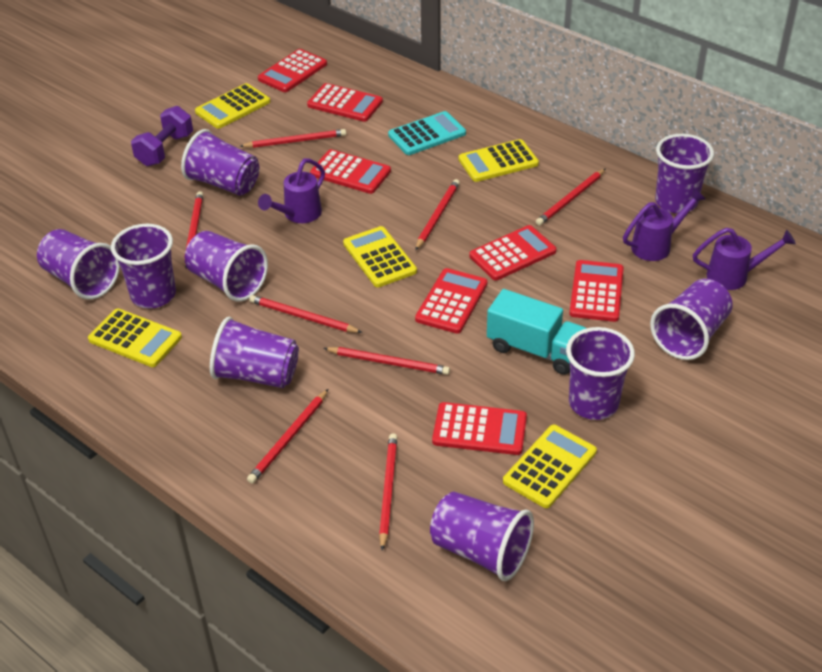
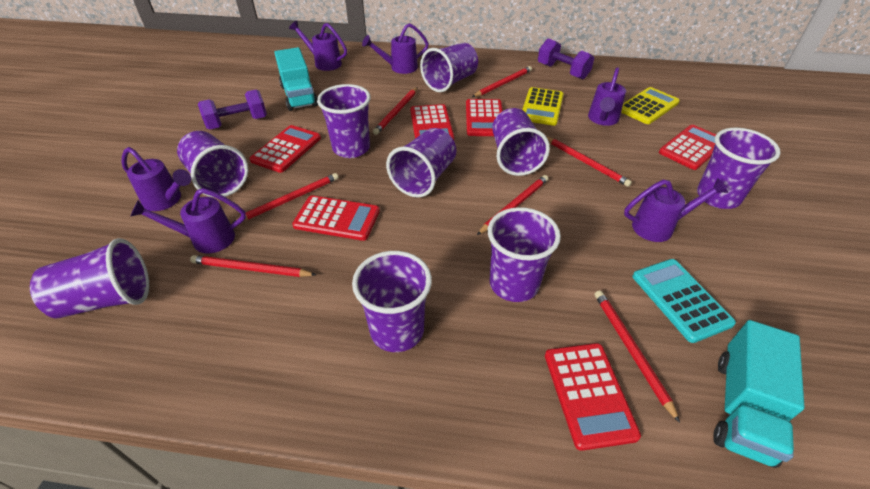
purple dumbbell: [131,106,193,166] = 1 -> [198,90,267,129] [538,38,594,80] = 2
purple watering can: [258,158,325,223] [623,189,706,261] [693,228,796,290] = 3 -> [121,147,191,211] [130,188,246,253] [289,21,347,71] [362,23,429,74] [588,67,626,126] [624,178,728,242] = 6
red calculator: [258,49,327,92] [307,83,383,122] [310,149,391,194] [415,268,488,334] [432,402,527,455] [469,225,556,281] [569,260,624,322] = 7 -> [249,125,321,173] [292,195,380,241] [410,104,454,140] [466,99,503,136] [545,343,641,451] [659,125,716,170] = 6
red pencil: [184,191,203,268] [240,129,346,148] [247,389,328,484] [249,295,362,333] [324,347,450,375] [379,433,398,551] [415,179,460,251] [536,168,606,226] = 8 -> [190,255,316,277] [232,173,339,223] [373,87,418,135] [472,66,532,97] [477,175,549,235] [547,137,632,187] [595,290,680,423] = 7
turquoise truck: [487,289,586,375] = 1 -> [274,47,318,111] [713,320,805,468] = 2
yellow calculator: [88,308,182,367] [195,83,270,129] [343,226,417,287] [459,139,539,182] [503,425,597,508] = 5 -> [522,87,564,126] [621,87,680,124] = 2

